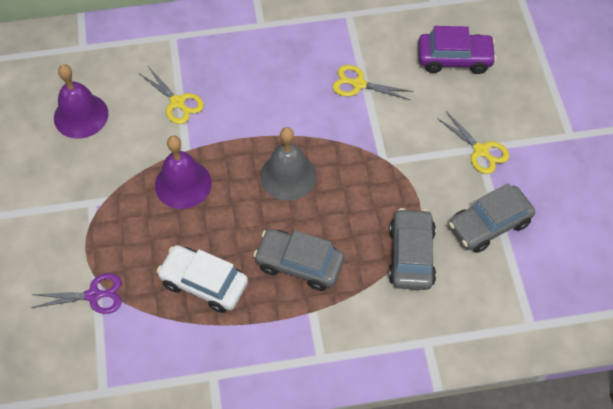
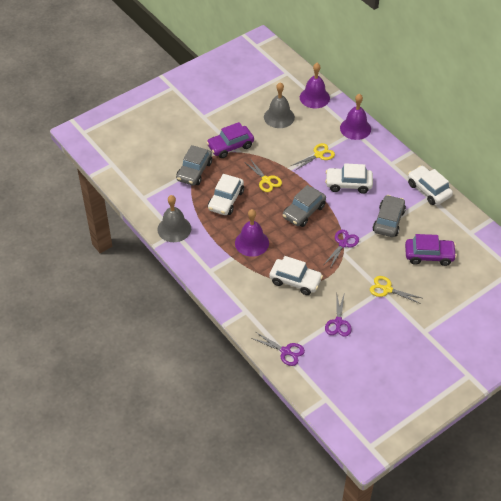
grey bell: [260,127,317,201] = 1 -> [157,195,191,242] [264,82,295,128] = 2
purple bell: [54,64,108,139] [155,136,212,209] = 2 -> [235,209,269,257] [300,63,330,108] [340,94,371,140] = 3
purple car: [418,26,497,74] = 1 -> [206,122,254,158] [405,234,457,266] = 2
purple scissors: [31,273,122,314] = 1 -> [252,332,305,366] [324,230,359,268] [325,292,352,337] = 3
white car: [157,245,248,313] = 1 -> [208,174,244,215] [269,256,323,295] [325,163,373,194] [408,165,453,205] = 4

